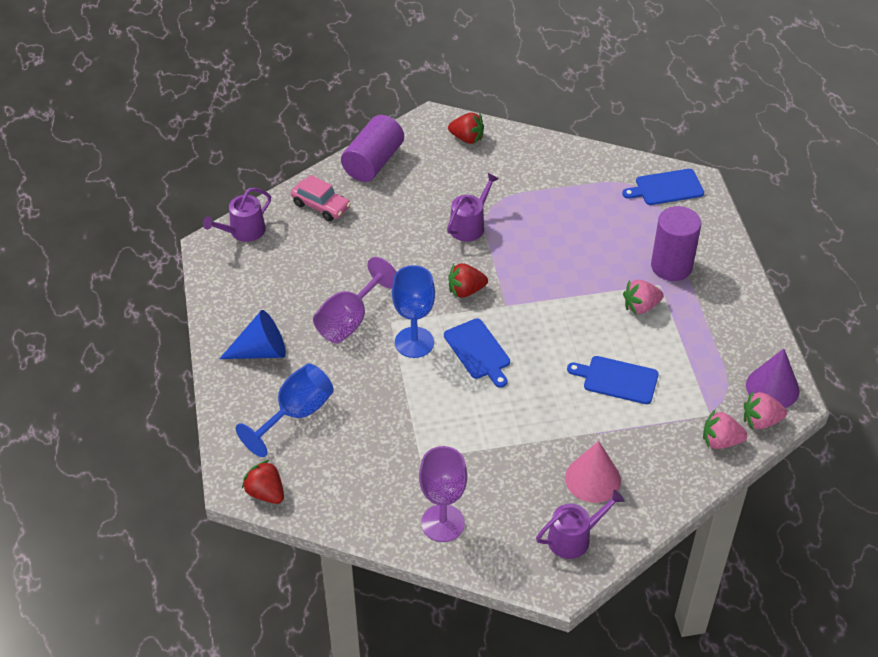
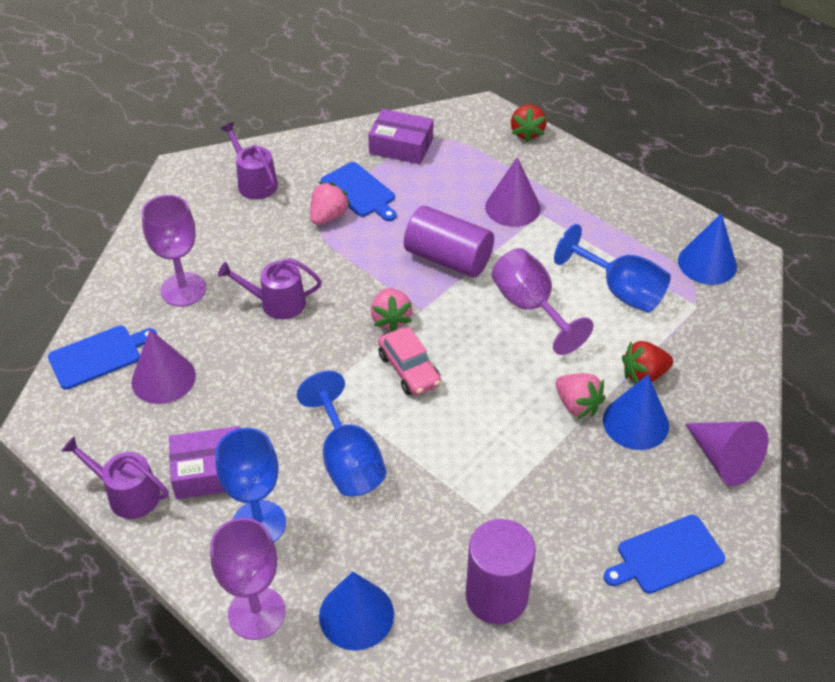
blue cone: [219,310,286,359] = 1 -> [319,571,394,650] [603,375,669,450] [678,213,737,285] = 3
blue goblet: [236,364,334,457] [392,265,435,358] = 2 -> [216,428,286,542] [297,371,386,497] [554,224,671,313] = 3
pink cone: [565,441,621,503] = 1 -> none = 0
purple box: none = 0 -> [169,426,240,499] [368,109,434,164] = 2
purple cone: [746,349,800,408] = 1 -> [131,330,196,404] [485,157,541,227] [685,421,768,486] = 3
purple goblet: [313,257,397,343] [419,446,467,542] = 2 -> [141,195,206,307] [210,518,286,640] [492,248,594,355] = 3
red strawberry: [242,460,284,504] [448,112,484,144] [448,264,488,298] = 3 -> [511,104,546,143] [622,341,673,383] = 2

